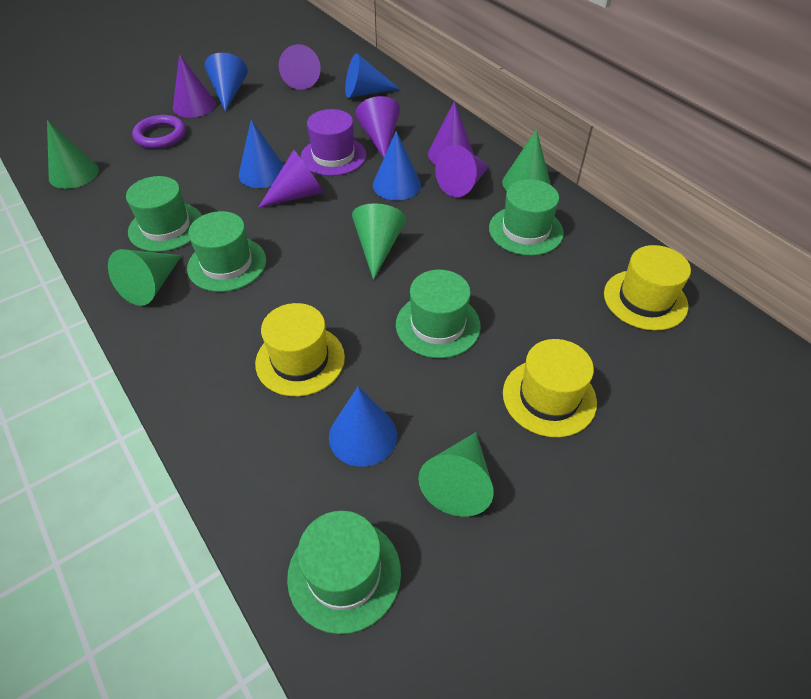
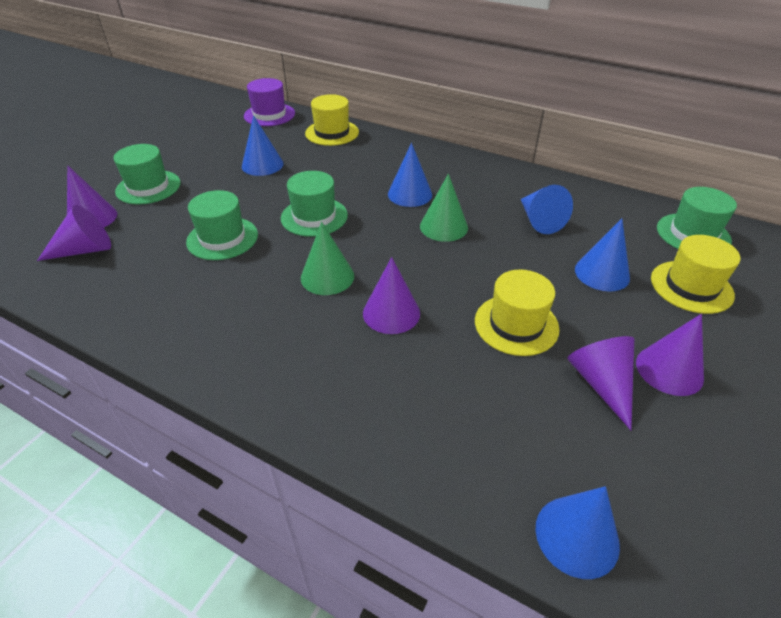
green cone: [47,120,99,189] [108,249,182,306] [352,203,406,280] [418,432,494,517] [502,129,551,191] = 5 -> [301,222,354,295] [420,174,468,242] = 2
green hat: [126,176,202,252] [187,211,266,292] [287,511,401,634] [396,270,481,358] [489,179,564,256] = 5 -> [114,144,181,205] [186,190,258,260] [281,171,348,237] [657,187,737,249] = 4
purple cone: [173,54,216,118] [258,150,324,208] [279,44,321,90] [355,96,400,158] [428,101,474,164] [435,145,489,197] = 6 -> [37,205,111,261] [67,166,117,228] [363,257,420,334] [567,336,634,430] [636,314,704,396] = 5
purple ring: [132,115,186,149] = 1 -> none = 0

